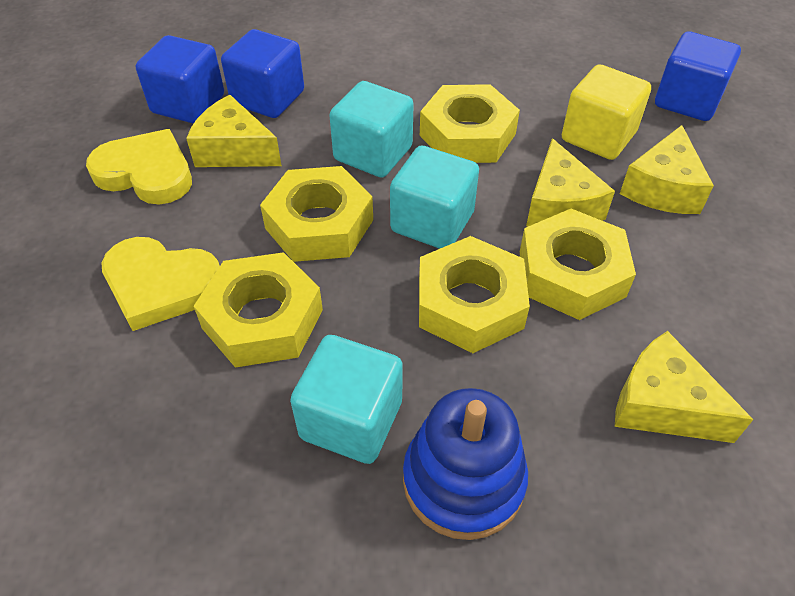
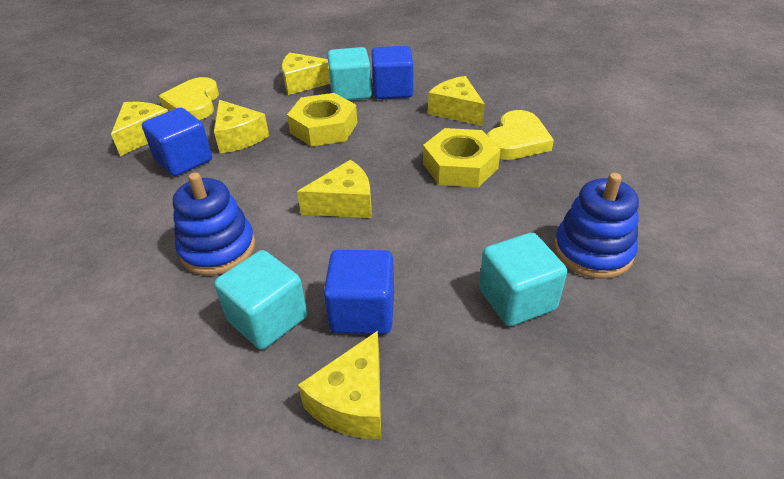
blue stacking toy: [403,388,528,540] = 1 -> [173,172,255,275] [554,173,639,279] = 2
yellow cheese: [186,95,282,167] [526,138,615,226] [615,331,754,443] [620,125,714,214] = 4 -> [111,102,168,156] [214,100,269,153] [282,53,330,95] [297,160,372,218] [298,331,381,439] [428,76,485,126] = 6
yellow cube: [562,64,651,160] = 1 -> none = 0
yellow nut: [194,252,323,368] [260,166,373,262] [419,236,530,353] [420,84,520,163] [520,209,636,320] = 5 -> [287,93,357,147] [423,128,501,188] = 2

